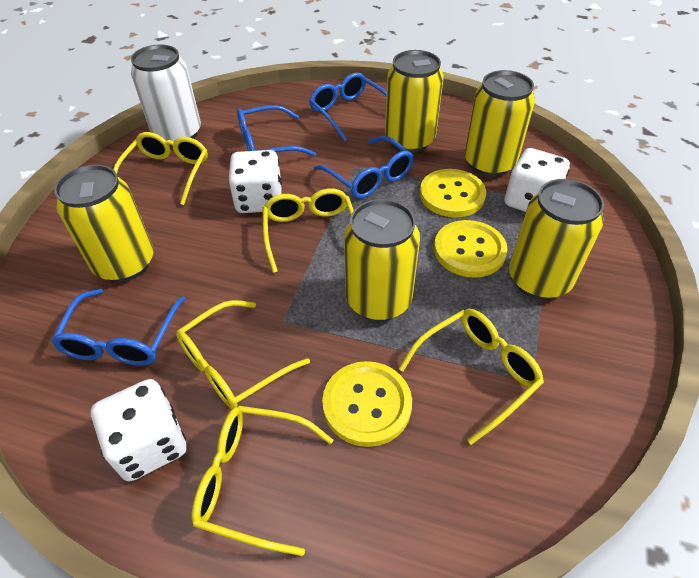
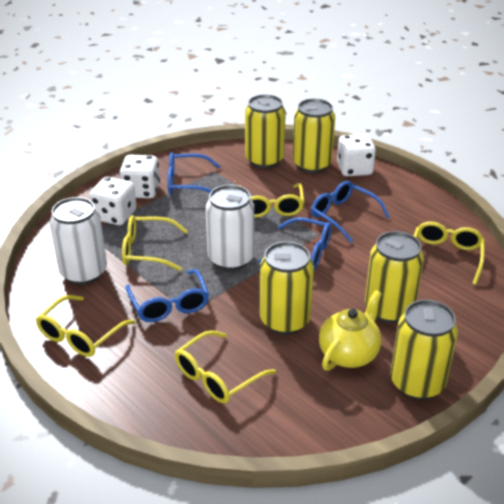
white can: [131,45,201,146] = 1 -> [50,197,107,285] [206,185,254,271] = 2
yellow button: [322,361,412,447] [420,169,486,217] [434,220,508,278] = 3 -> none = 0
yellow teapot: none = 0 -> [319,290,382,371] = 1

